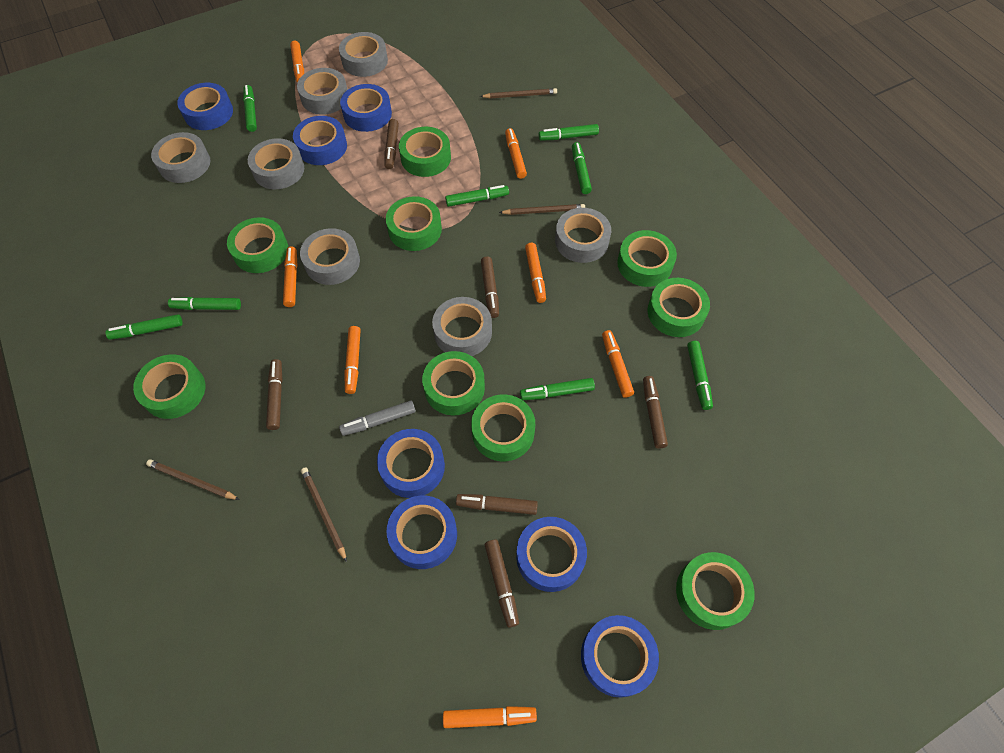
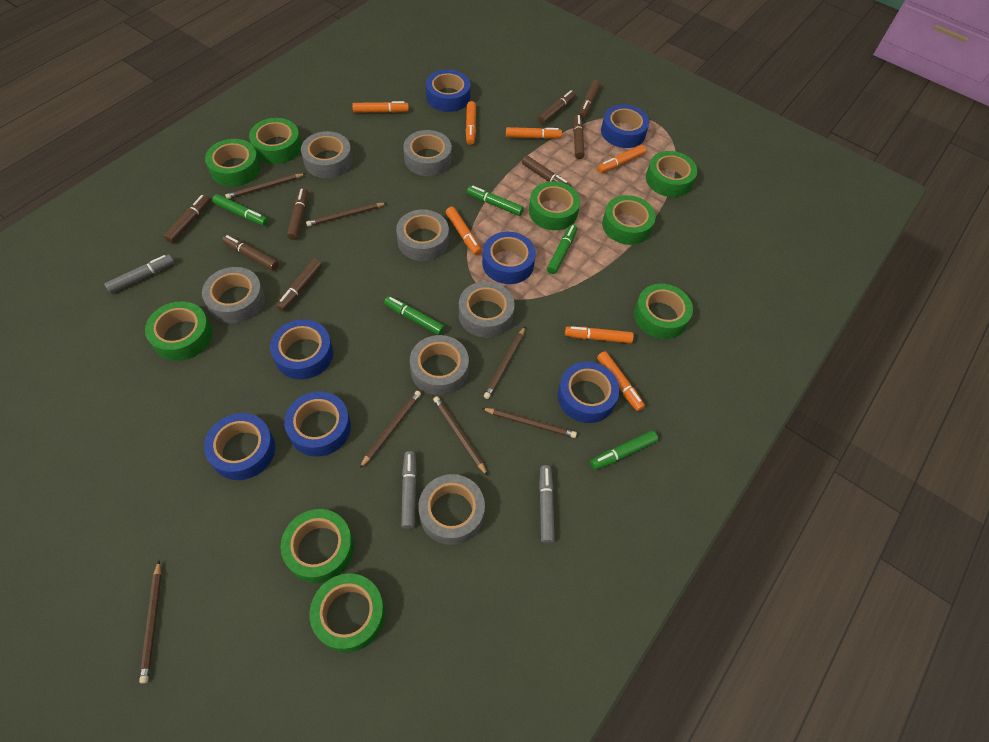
brown marker: [266,359,283,430] [384,119,399,169] [456,494,538,515] [481,256,499,318] [485,539,519,628] [643,376,668,448] = 6 -> [164,194,211,243] [222,235,279,271] [276,259,322,312] [287,188,308,240] [522,156,571,186] [538,90,576,124] [573,115,584,159] [578,80,601,119] = 8
brown pencil: [146,459,240,500] [301,467,347,562] [480,88,557,98] [499,204,585,215] = 4 -> [139,561,161,683] [225,173,305,199] [306,203,387,227] [359,391,421,469] [433,396,488,476] [482,408,577,438] [484,326,526,399] = 7
green marker: [105,314,183,340] [168,297,241,310] [243,85,257,132] [445,185,509,207] [520,378,595,400] [539,124,599,141] [572,142,592,194] [687,341,713,410] = 8 -> [212,194,268,226] [384,296,445,335] [467,186,524,216] [547,225,577,274] [590,431,658,470] = 5
grey marker: [339,400,416,436] = 1 -> [104,255,174,293] [401,451,417,529] [539,465,555,544] = 3

